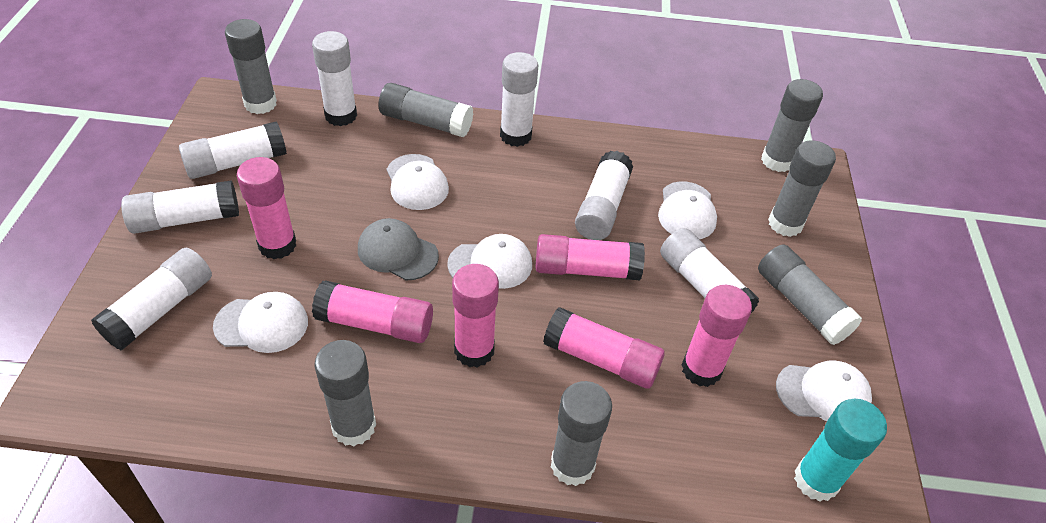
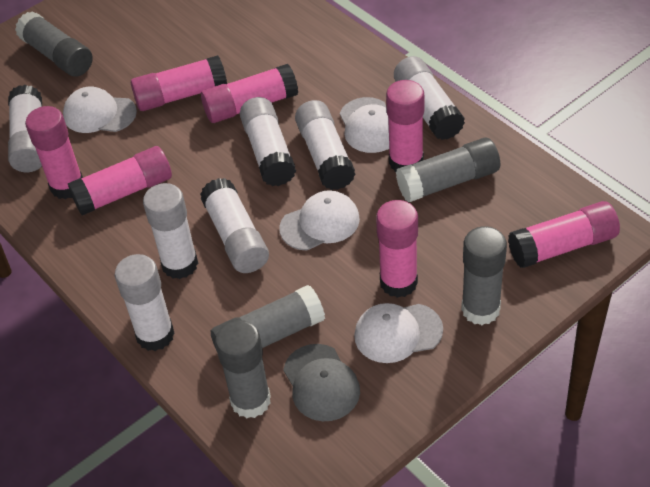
grey glue stick: [225,19,277,114] [314,340,376,446] [378,83,473,137] [551,381,612,486] [758,245,862,345] [761,79,823,172] [768,140,836,237] = 7 -> [15,11,93,77] [211,285,325,351] [215,320,271,418] [396,138,500,202] [461,226,507,325] = 5
pink glue stick: [237,157,296,259] [312,280,433,343] [452,264,499,368] [535,234,645,280] [543,307,665,389] [682,285,752,387] = 6 -> [25,106,83,199] [68,146,172,215] [131,55,227,111] [201,64,298,123] [376,200,418,298] [386,80,424,172] [508,201,620,268] = 7
turquoise glue stick: [794,399,887,502] = 1 -> none = 0
white cap: [213,292,308,353] [386,154,449,210] [447,234,532,289] [658,181,717,239] [776,360,872,421] = 5 -> [63,87,137,133] [279,190,360,251] [340,97,389,153] [354,303,443,363] = 4

